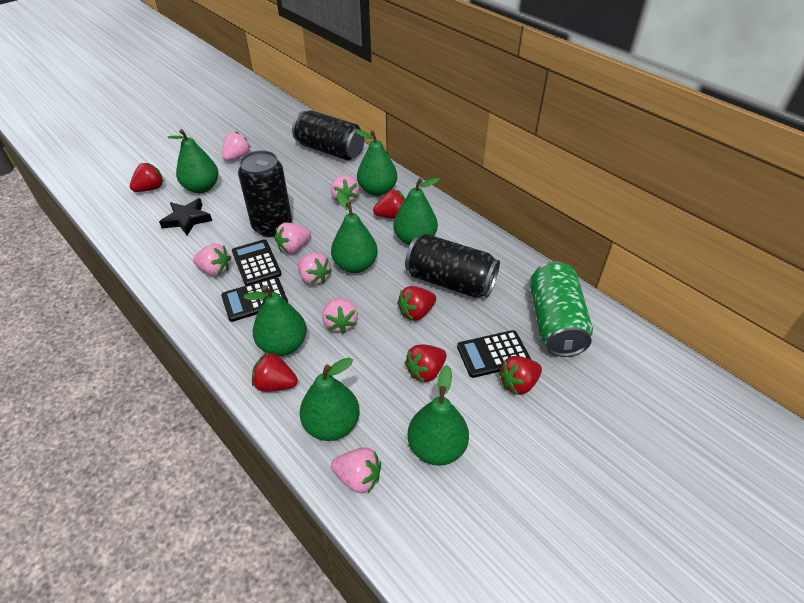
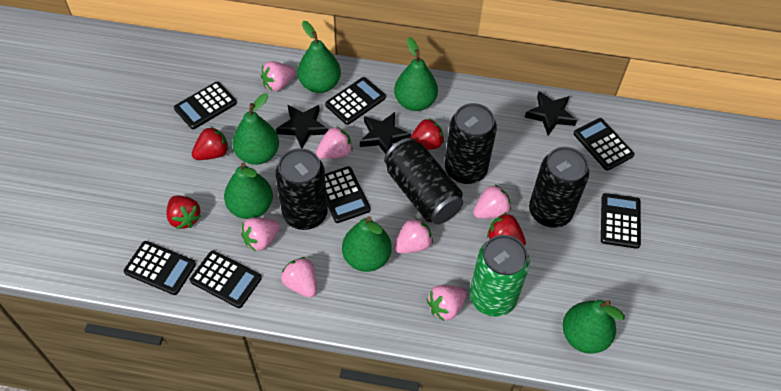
black calculator: [221,277,288,322] [232,240,282,286] [457,330,531,378] = 3 -> [124,241,196,295] [174,81,237,129] [190,251,262,308] [325,77,386,125] [325,166,371,223] [573,118,634,171] [601,193,641,249] = 7
black can: [238,150,292,237] [292,110,365,160] [405,234,500,298] = 3 -> [275,148,328,230] [384,138,463,224] [445,103,497,184] [529,147,589,228] = 4
black star: [159,198,212,236] = 1 -> [276,105,328,148] [360,112,411,154] [525,91,577,136] = 3
green pear: [168,129,219,193] [244,285,307,356] [299,357,360,441] [331,191,378,273] [354,129,397,196] [393,178,440,245] [408,365,469,466] = 7 -> [224,162,273,219] [232,93,279,165] [297,21,341,93] [342,216,392,272] [394,37,438,111] [562,300,625,354] = 6
red strawberry: [130,163,163,192] [252,353,298,392] [373,190,405,219] [397,286,436,321] [405,344,447,383] [499,356,542,395] = 6 -> [166,195,201,229] [192,127,229,160] [410,118,444,150] [487,213,526,246] = 4

